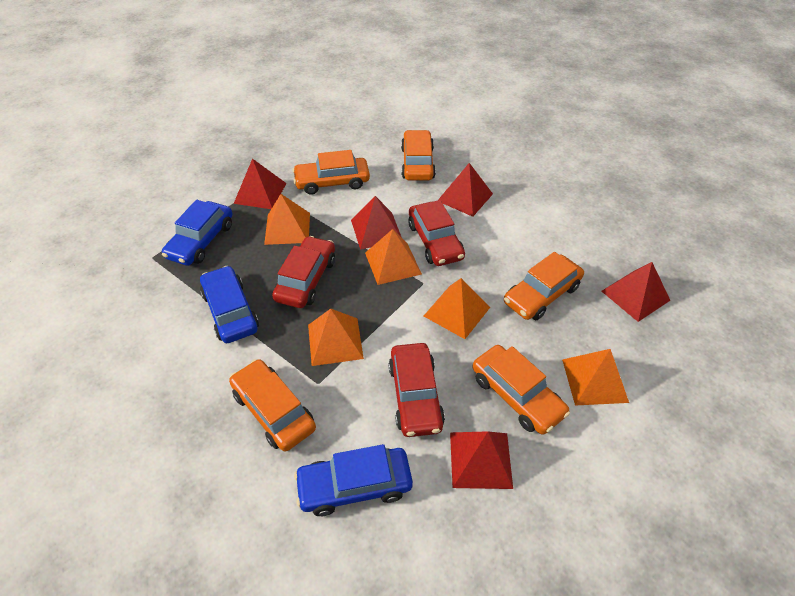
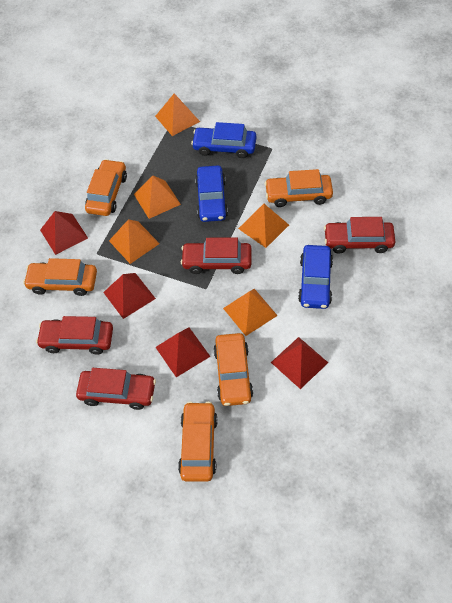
red car: [272,236,335,308] [388,343,445,437] [408,200,465,266] = 3 -> [36,316,113,354] [76,368,156,410] [181,238,252,274] [324,217,395,254] = 4
red pyramid: [234,159,286,209] [351,196,401,249] [438,163,493,217] [450,431,513,489] [601,262,670,322] = 5 -> [40,211,88,255] [103,273,156,319] [156,328,211,377] [271,337,328,389] = 4

